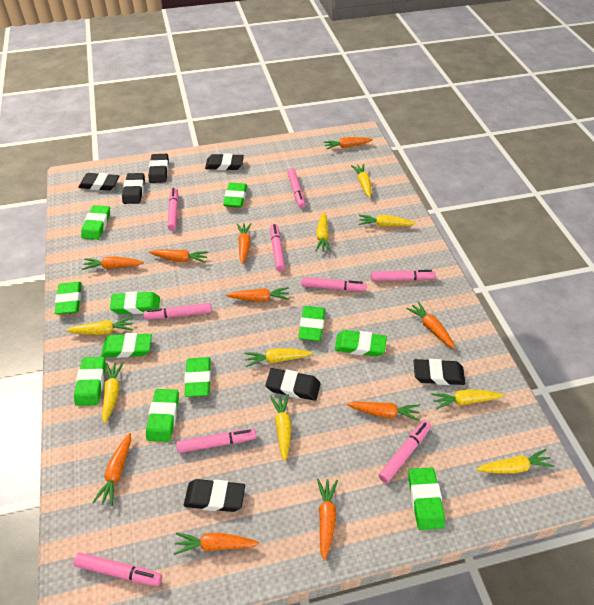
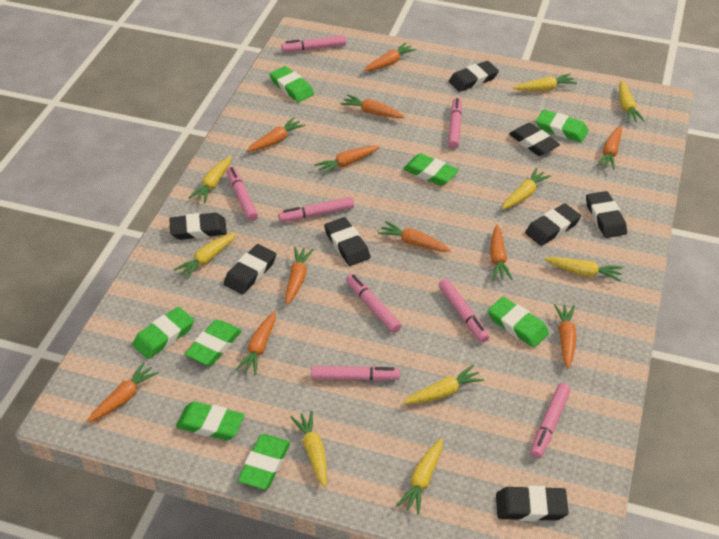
black eraser: [78,173,119,191] [122,173,145,204] [148,154,169,183] [184,479,245,512] [205,153,244,170] [265,368,321,401] [414,359,465,385] = 7 -> [169,213,227,240] [224,244,276,294] [324,217,370,266] [449,61,499,92] [496,486,569,521] [509,123,560,156] [525,203,581,246] [586,191,627,238] = 8
green eraser: [55,282,81,314] [74,357,106,406] [81,205,110,240] [101,333,152,358] [110,291,160,314] [146,389,179,442] [184,357,211,397] [223,183,247,208] [298,306,325,341] [335,330,387,357] [408,467,445,530] = 11 -> [133,307,194,359] [176,401,245,440] [185,320,242,366] [238,434,290,490] [270,66,314,102] [403,153,459,186] [488,297,549,348] [536,110,589,142] = 8
orange carrot: [82,256,144,270] [92,433,131,506] [149,250,209,263] [174,532,260,555] [226,287,289,302] [237,223,252,264] [317,479,338,561] [324,137,373,149] [347,402,420,421] [406,301,455,349] = 10 -> [87,362,159,423] [235,311,276,375] [247,117,305,152] [285,247,314,305] [315,146,379,175] [341,94,405,118] [364,42,417,71] [378,221,451,252] [490,225,513,280] [554,304,577,369] [596,125,622,170] = 11
pink marker: [73,552,162,586] [143,303,212,320] [168,188,179,231] [177,429,256,453] [270,224,285,271] [287,168,306,208] [302,277,367,291] [371,270,436,281] [378,420,431,483] = 9 -> [227,167,258,221] [278,197,354,222] [281,35,346,52] [311,366,400,381] [346,274,402,333] [439,279,489,343] [448,98,462,149] [531,383,571,458] = 8

